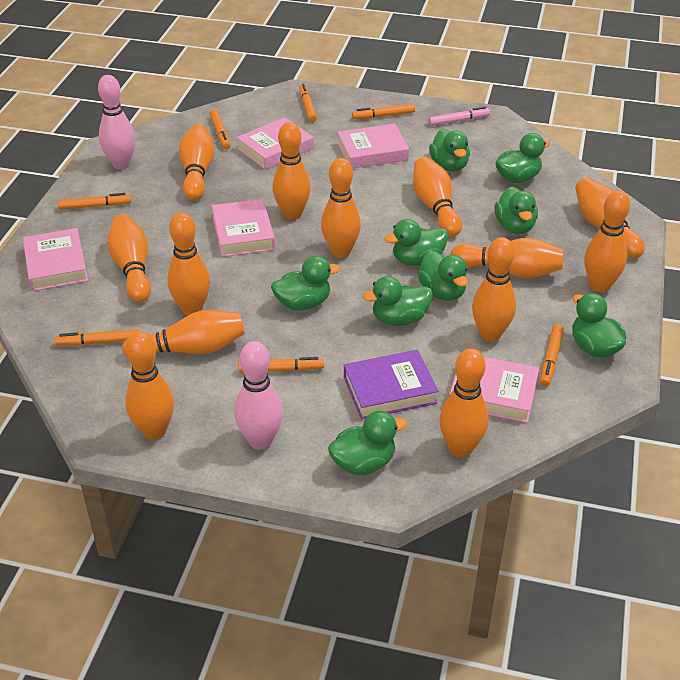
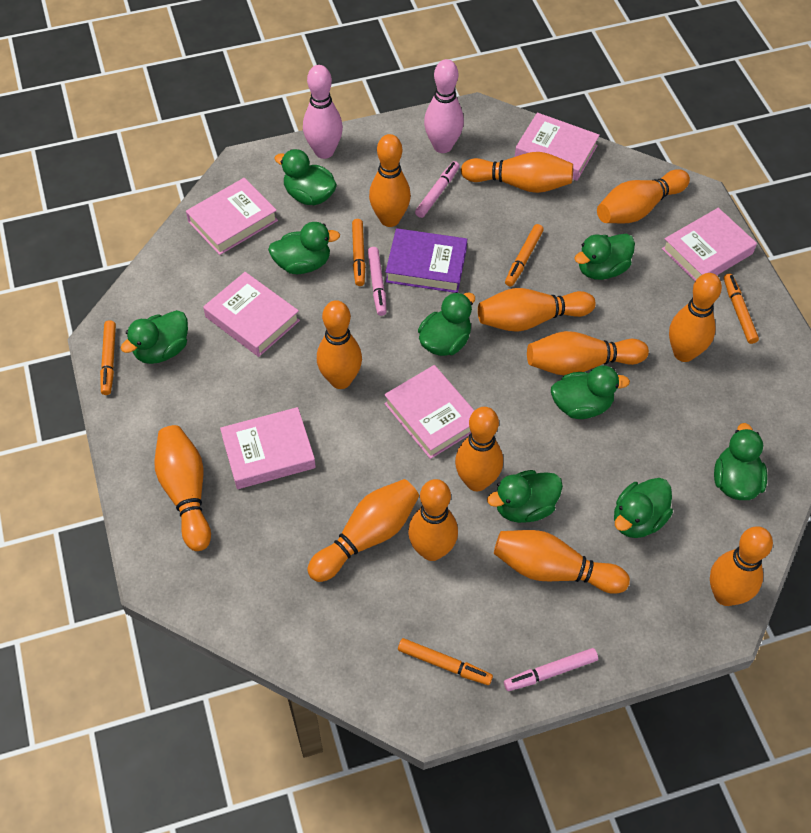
orange marker: [55,329,140,346] [57,193,131,210] [210,110,231,149] [238,357,324,373] [299,83,317,122] [352,104,415,119] [540,324,564,387] = 7 -> [100,320,116,395] [352,219,365,286] [398,638,493,685] [505,224,544,286] [724,273,759,344] = 5
pink book: [23,228,88,291] [212,199,275,257] [236,117,314,169] [337,124,409,168] [450,357,539,423] = 5 -> [186,178,278,255] [203,272,300,357] [220,407,316,489] [384,365,475,459] [515,113,600,181] [662,208,757,281] = 6
pink marker: [428,106,490,126] = 1 -> [368,247,387,316] [415,161,459,218] [504,648,598,691] = 3

